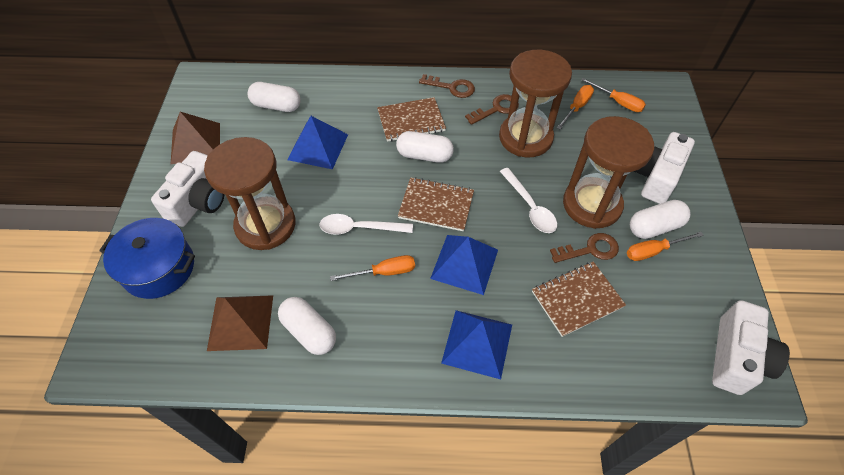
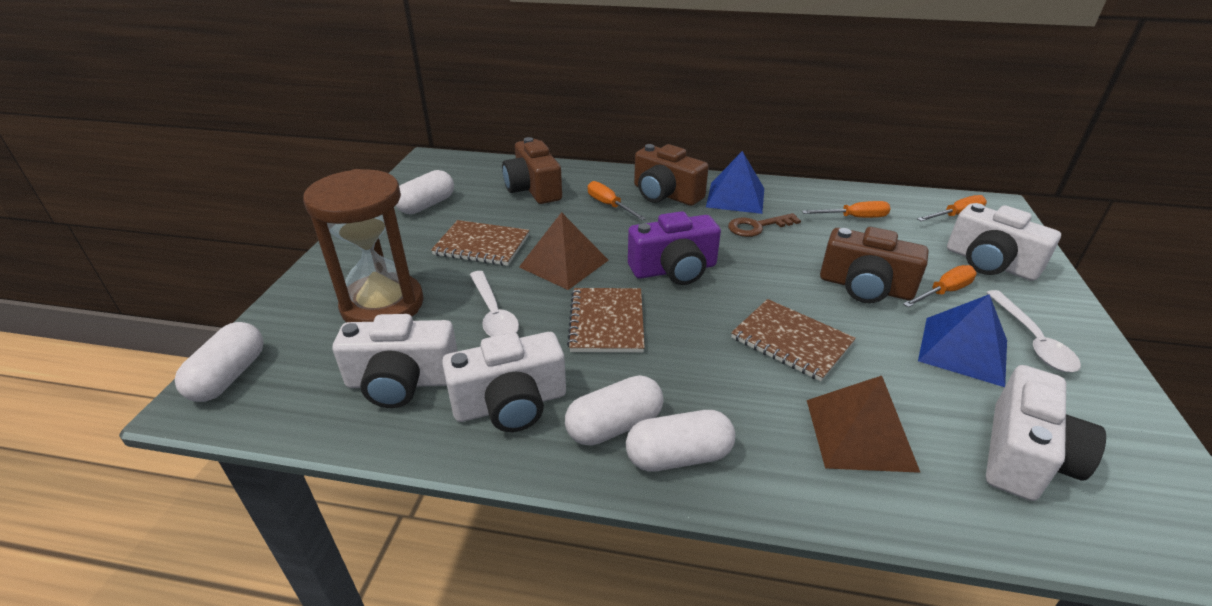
blue pot: [99,218,195,299] = 1 -> none = 0
blue pyramid: [287,116,348,169] [430,235,498,295] [441,310,512,379] = 3 -> [706,151,764,214] [918,294,1007,387] = 2
brown camera: none = 0 -> [502,137,562,204] [634,144,709,206] [820,227,928,303] = 3
brown hourglass: [204,137,296,250] [499,50,572,157] [563,116,654,229] = 3 -> [303,169,424,322] = 1
brown key: [419,74,475,98] [465,94,519,125] [550,233,619,263] = 3 -> [728,213,801,237] = 1
purple camera: none = 0 -> [628,211,721,285] = 1
white camera: [151,151,225,227] [633,132,695,204] [712,300,790,395] = 3 -> [333,314,458,408] [442,332,566,432] [947,203,1061,281] [986,365,1106,501] = 4

